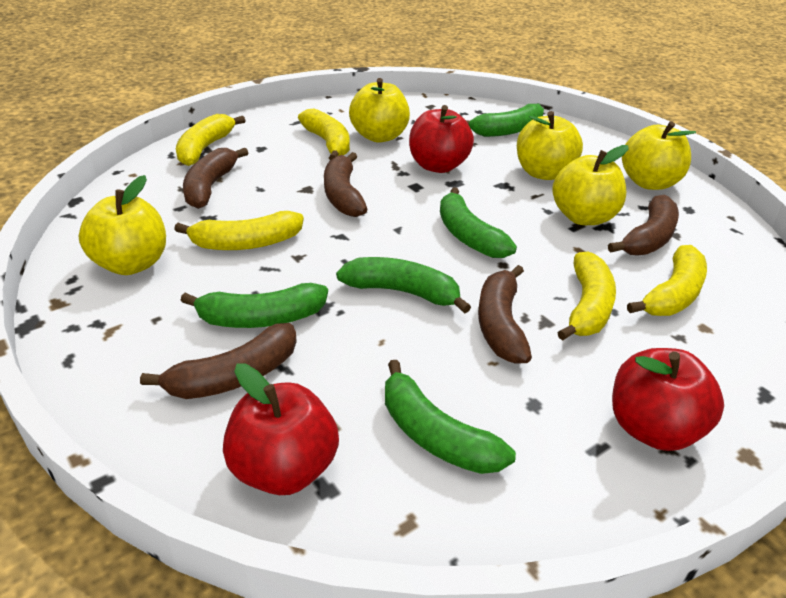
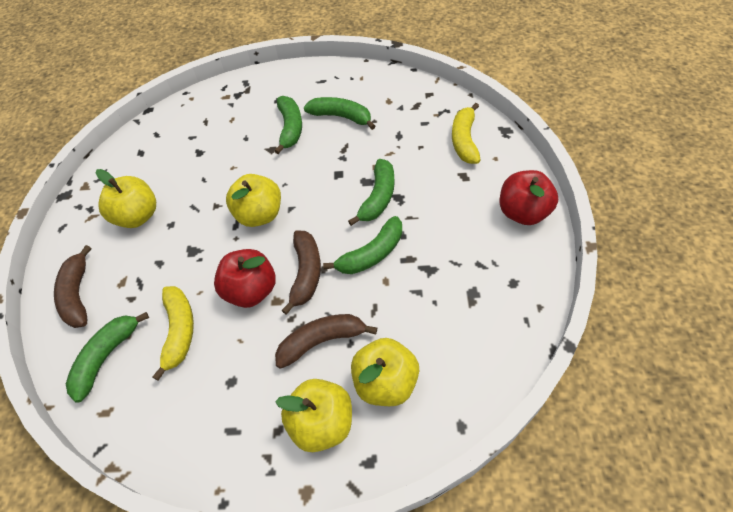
brown banana: [140,323,297,399] [183,148,248,209] [324,152,367,217] [478,265,532,364] [608,194,679,256] = 5 -> [54,245,91,328] [275,314,377,369] [281,230,321,314] = 3
red apple: [223,363,339,495] [409,105,474,173] [612,348,724,451] = 3 -> [214,249,276,308] [500,170,558,225] = 2
yellow apple: [79,175,166,275] [349,78,410,142] [517,111,583,180] [552,145,629,225] [622,121,696,190] = 5 -> [96,169,156,228] [226,174,281,227] [275,379,352,452] [351,338,419,406] = 4
yellow banana: [174,211,304,250] [176,114,246,166] [298,108,350,160] [557,251,616,341] [627,245,707,316] = 5 -> [153,286,194,381] [452,103,480,164] = 2

